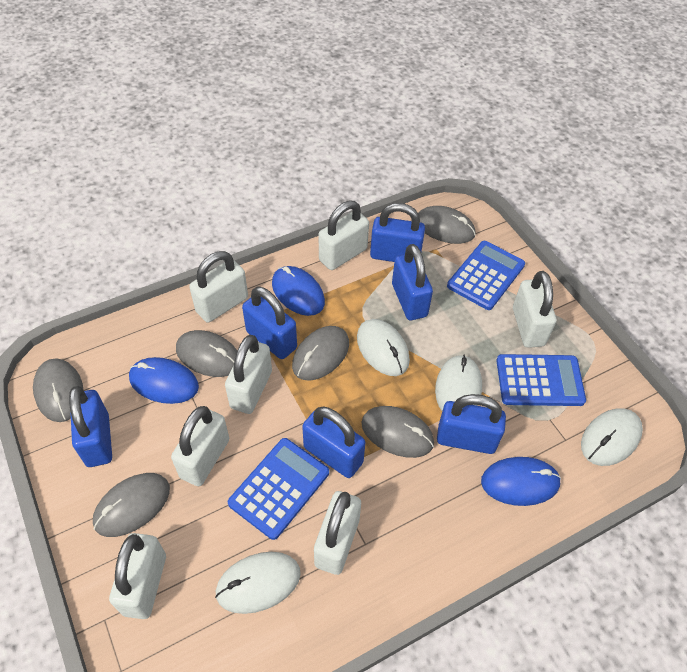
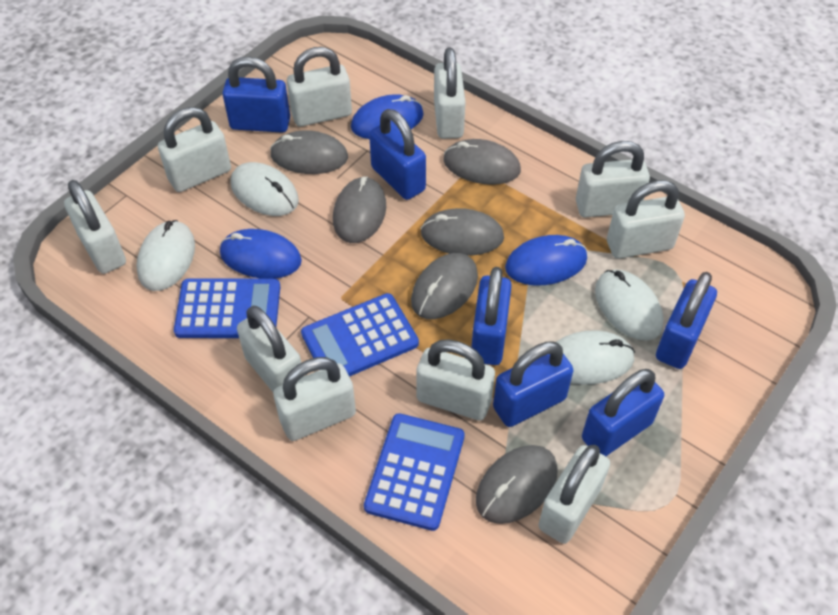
white padlock: [109,533,166,619] [171,406,229,486] [189,251,248,323] [225,335,272,414] [314,491,361,575] [319,201,369,270] [513,271,556,348] = 7 -> [64,180,126,274] [158,107,231,192] [237,306,304,392] [273,357,356,441] [287,47,352,127] [416,339,495,421] [434,48,466,139] [538,445,610,544] [576,141,650,217] [607,180,685,259] = 10

